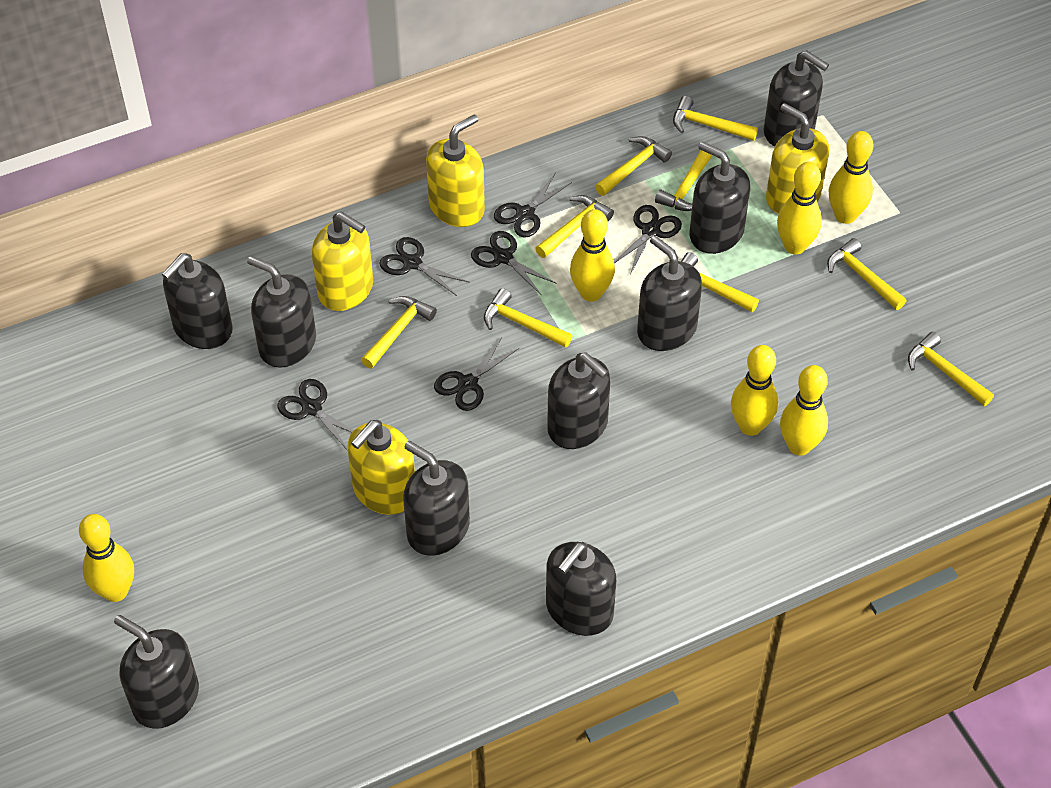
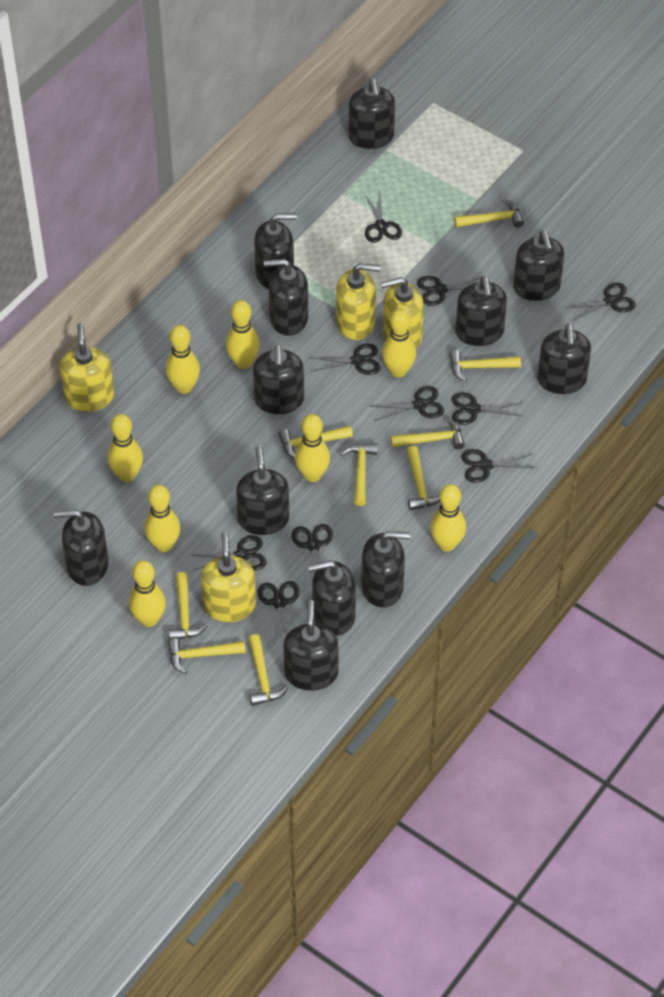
black scissors: [277,379,354,451] [379,237,470,296] [434,337,519,411] [471,231,557,296] [494,174,572,238] [614,205,682,275] = 6 -> [190,535,267,571] [258,581,300,646] [292,524,333,587] [309,343,381,375] [364,193,402,243] [370,386,444,421] [417,276,482,306] [452,392,523,425] [462,449,536,483] [565,283,636,321] = 10
black soap dispenser: [114,615,199,729] [162,253,233,349] [247,256,316,368] [403,441,470,556] [546,542,616,636] [547,352,611,449] [637,236,702,351] [690,141,750,254] [764,50,829,147] = 9 -> [54,510,108,586] [236,445,289,535] [253,344,304,414] [254,213,297,289] [264,259,308,336] [283,600,339,691] [308,560,356,636] [349,78,395,149] [361,531,410,608] [456,276,507,346] [513,230,564,301] [537,324,591,394] = 12
yellow bowling pin: [79,514,134,602] [570,209,615,302] [731,345,778,436] [777,162,822,255] [780,365,828,456] [829,131,873,224] = 6 -> [107,414,143,482] [129,560,166,627] [144,485,180,552] [166,325,200,394] [226,300,260,369] [295,414,330,482] [382,308,416,377] [430,484,466,552] = 8

